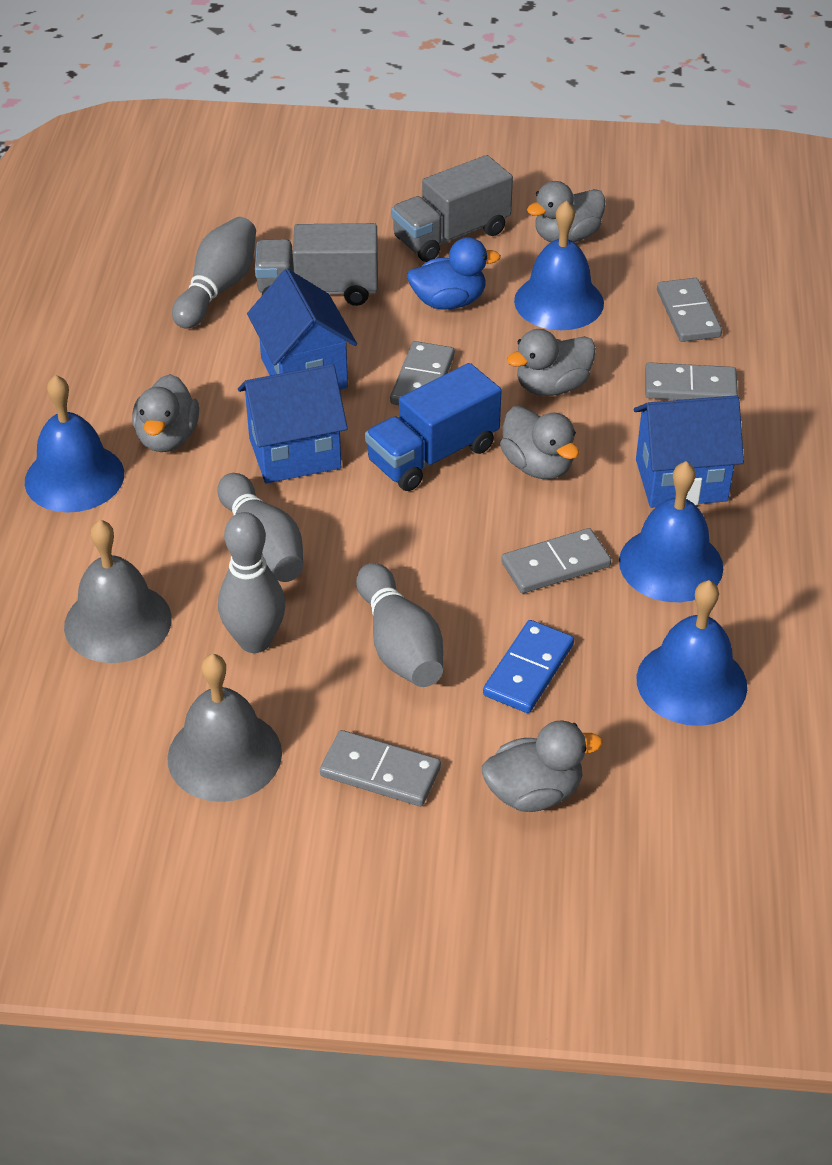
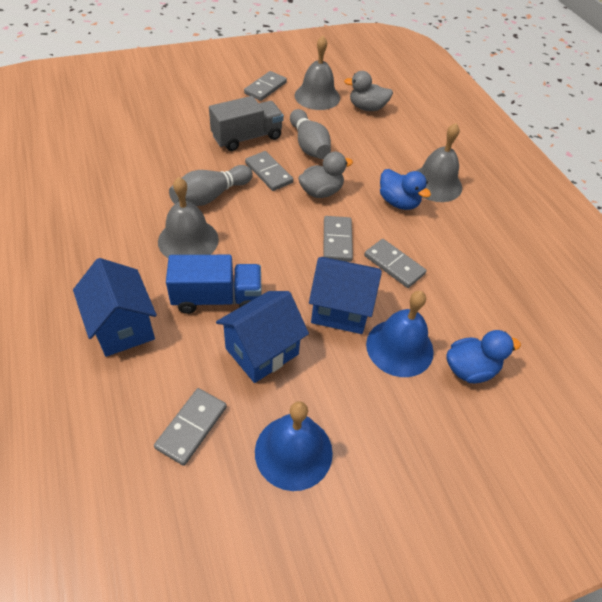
blue bell: [25,375,124,513] [514,200,604,330] [619,461,723,602] [637,580,747,726] = 4 -> [255,401,333,491] [366,291,434,377] = 2
blue domino: [483,620,574,713] = 1 -> none = 0
blue duck: [407,237,501,310] = 1 -> [380,169,431,210] [446,330,521,383] = 2
grey bell: [64,520,172,663] [167,654,282,802] = 2 -> [158,177,219,258] [294,36,340,110] [416,123,462,202] = 3
grey bowling pin: [172,217,256,329] [217,473,303,582] [218,512,285,653] [356,563,443,687] = 4 -> [169,165,253,206] [290,109,331,159] = 2
grey duck: [132,374,199,452] [482,720,603,812] [500,406,579,479] [507,329,596,396] [527,181,606,242] = 5 -> [298,152,353,198] [344,71,393,111] = 2
grey truck: [255,223,378,306] [391,155,513,262] = 2 -> [209,96,284,151] = 1

